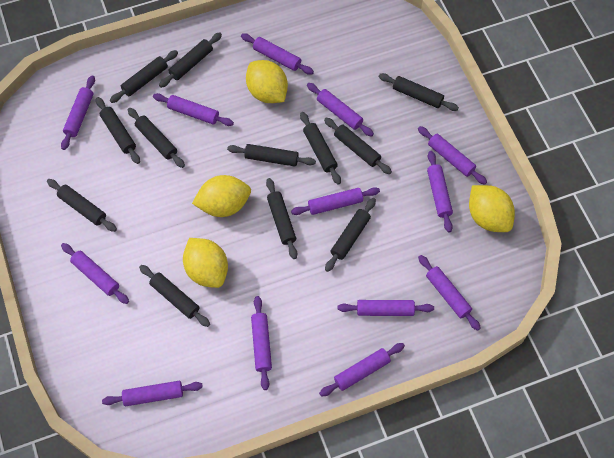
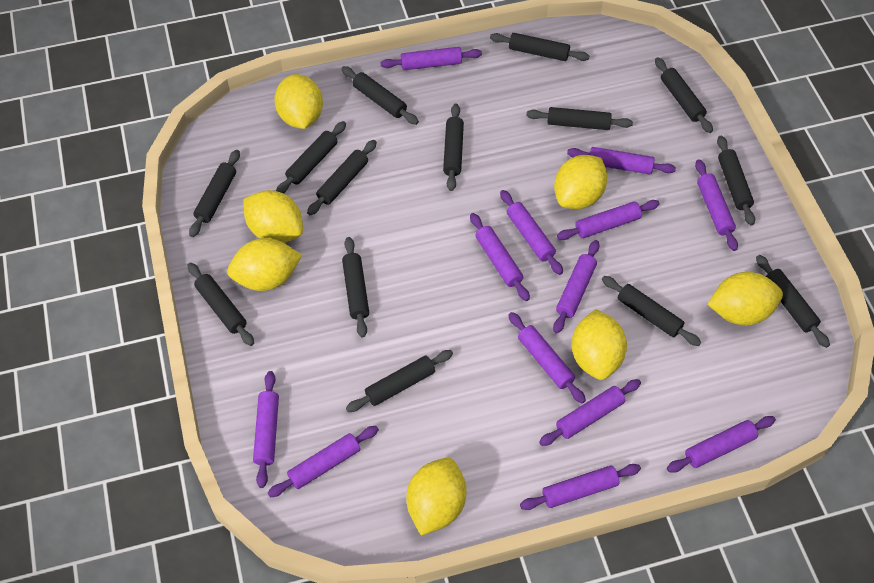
black rolling pin: [47,179,117,232] [96,97,140,164] [110,50,178,103] [128,108,185,168] [139,265,210,327] [159,32,222,88] [227,144,316,166] [266,178,297,259] [300,112,341,185] [324,118,392,174] [325,198,376,272] [378,73,459,111] = 12 -> [188,263,254,346] [189,150,240,237] [276,121,346,193] [307,140,377,215] [341,66,419,125] [342,237,369,337] [346,350,453,412] [443,104,464,191] [490,33,589,61] [526,107,633,130] [602,276,701,346] [655,57,713,133] [717,136,755,226] [756,255,830,348] = 14
yellow lemon: [183,238,228,288] [192,175,251,217] [246,60,288,103] [469,185,515,232] = 4 -> [227,238,302,291] [243,190,303,243] [274,74,323,129] [407,457,466,535] [554,155,608,209] [571,309,627,380] [707,272,783,325] = 7

